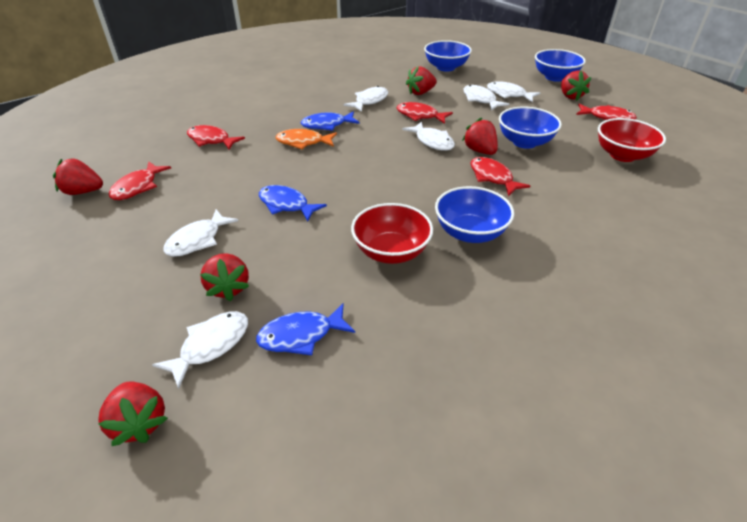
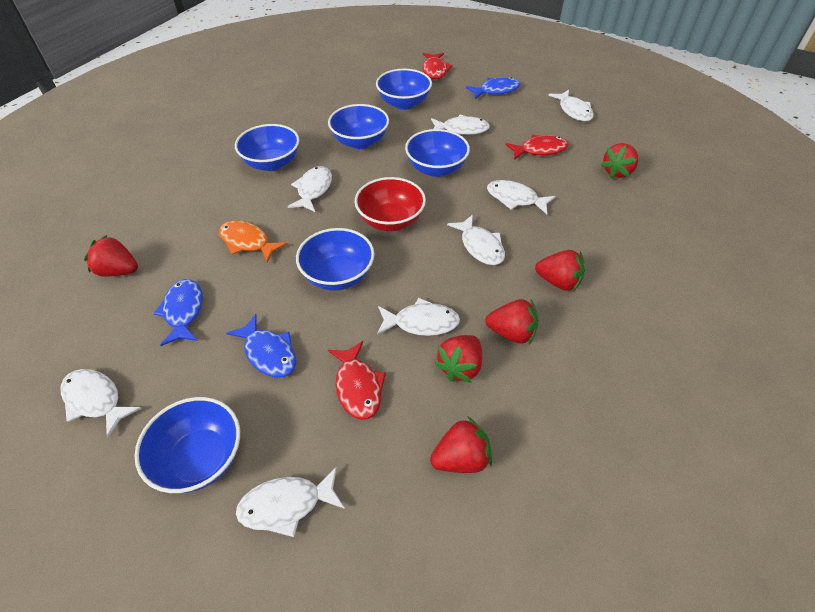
blue bowl: [424,40,472,72] [435,186,514,243] [499,107,562,149] [535,49,586,82] = 4 -> [134,397,240,493] [235,124,299,171] [296,228,374,291] [328,104,389,149] [376,69,432,110] [405,129,470,177] = 6
red bowl: [351,203,433,264] [598,118,666,162] = 2 -> [355,177,426,231] = 1
red fish: [109,161,171,200] [187,125,245,150] [397,102,453,124] [470,157,530,196] [576,104,637,120] = 5 -> [328,341,386,420] [423,53,452,79] [505,135,568,160] = 3
white fish: [152,311,248,389] [164,209,238,257] [344,86,388,112] [402,121,455,151] [463,85,509,110] [487,81,540,102] = 6 -> [61,369,142,438] [236,466,345,537] [288,166,332,212] [377,298,460,336] [431,114,490,135] [447,214,505,265] [487,180,556,214] [548,90,594,121] = 8

